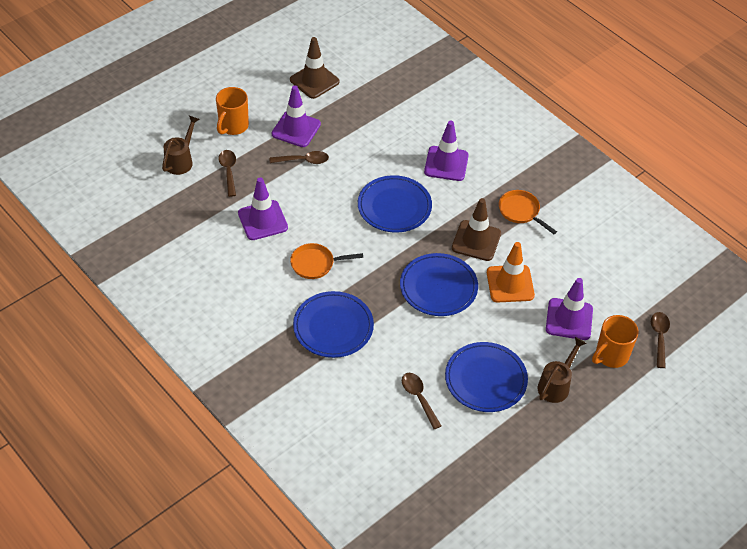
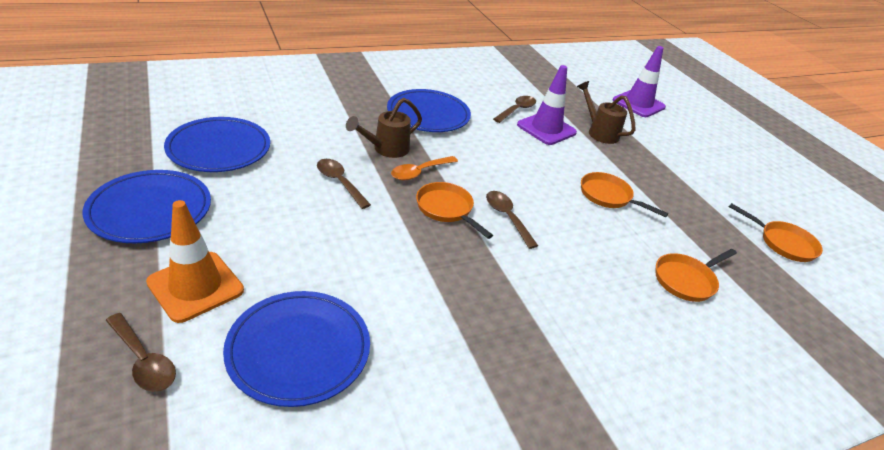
brown traffic cone: [290,37,340,99] [452,198,501,261] = 2 -> none = 0
orange mug: [216,87,249,135] [592,315,639,368] = 2 -> none = 0
orange pan: [290,243,363,279] [499,190,557,234] = 2 -> [416,182,493,239] [581,172,669,217] [655,249,737,302] [729,203,823,262] = 4
orange spoon: none = 0 -> [391,156,458,180] = 1
purple traffic cone: [238,177,288,240] [272,86,321,147] [424,121,469,181] [546,278,593,340] = 4 -> [517,65,577,145] [613,46,666,117] = 2

